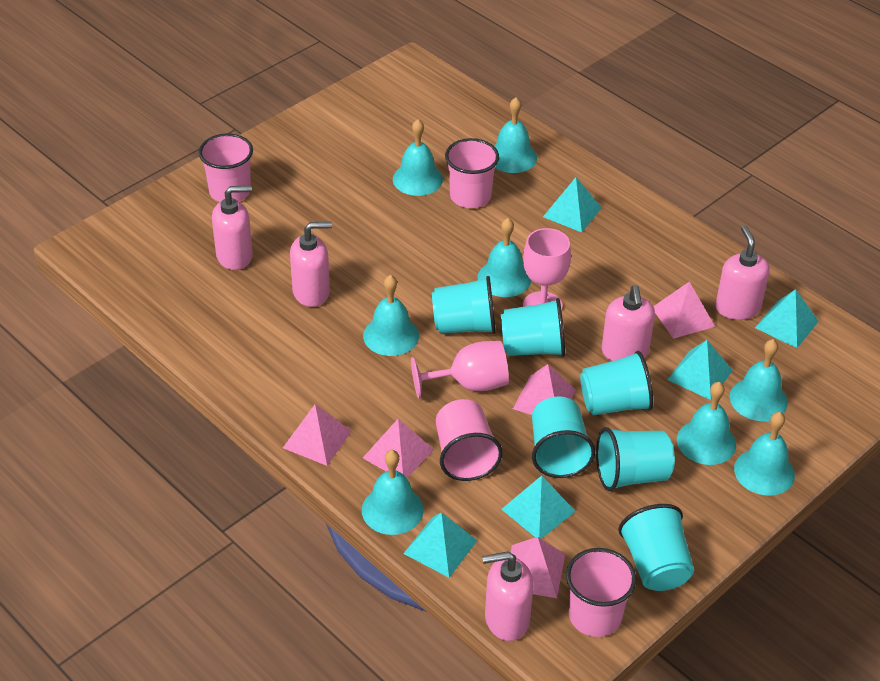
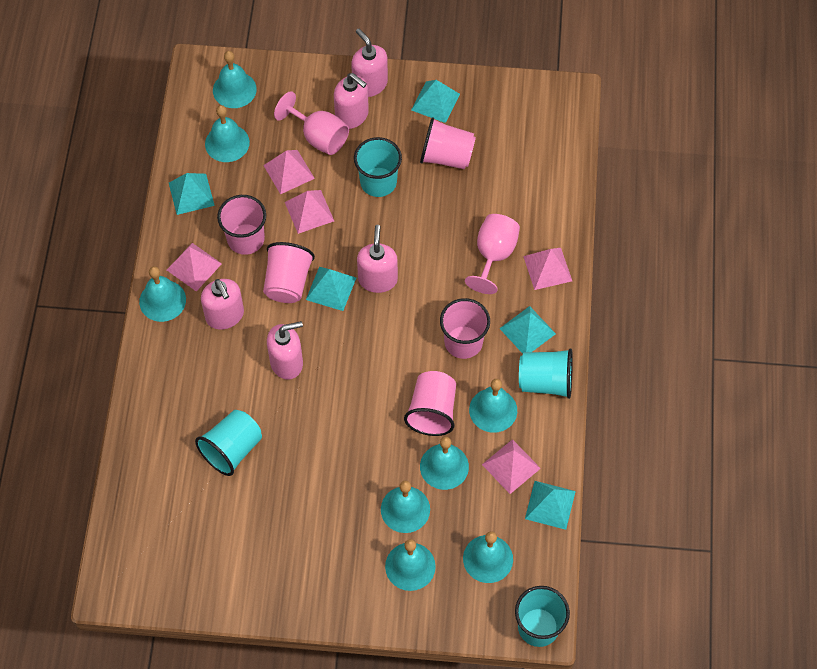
pink cup: [198,133,253,202] [436,399,503,481] [445,138,499,208] [566,548,636,637] = 4 -> [217,195,266,255] [263,242,315,303] [404,371,456,436] [420,117,476,169] [440,298,490,359] = 5
turquoise cup: [432,276,496,334] [501,298,565,357] [532,396,595,478] [580,351,653,416] [596,427,675,491] [618,504,694,591] = 6 -> [195,410,262,476] [354,137,402,197] [515,586,570,647] [519,348,573,399] = 4

